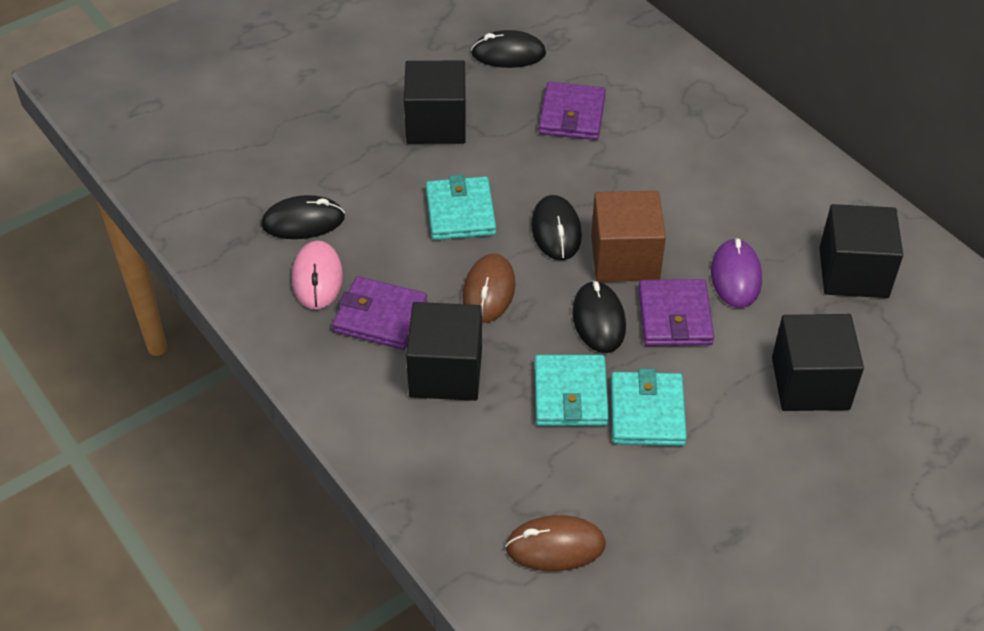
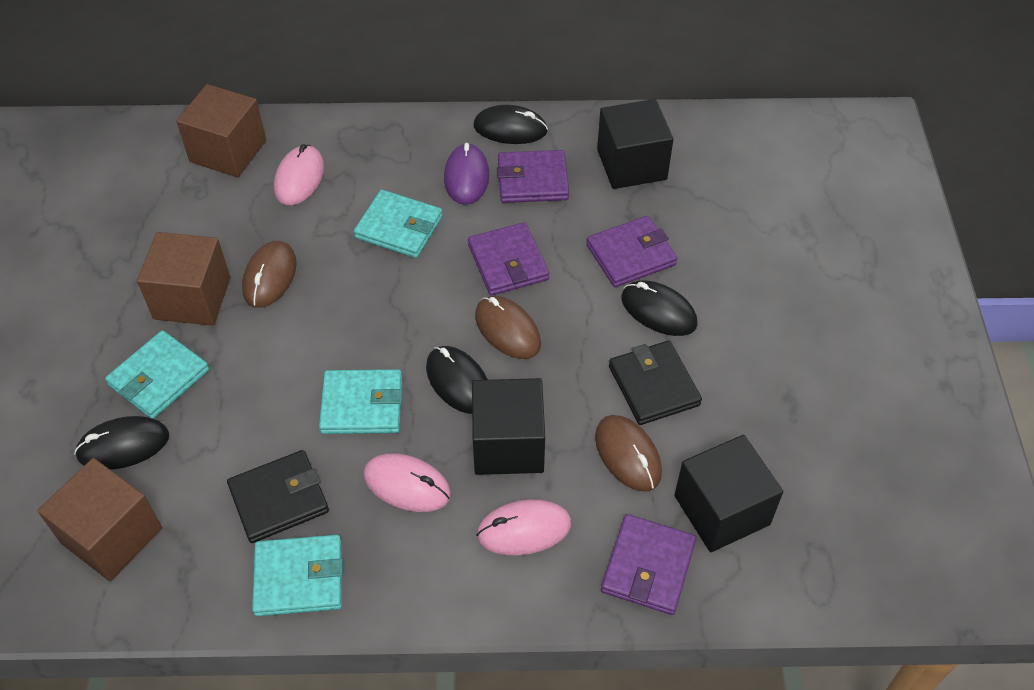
black cube: [404,61,466,144] [406,302,482,401] [772,314,864,411] [819,204,903,298] = 4 -> [472,378,545,475] [597,99,673,189] [674,435,783,552] = 3
black wallet: none = 0 -> [227,450,329,543] [609,341,702,425] = 2
brown cube: [591,191,666,282] = 1 -> [37,458,162,581] [137,232,230,326] [176,84,266,177] = 3
brown mouse: [462,254,515,323] [505,515,606,571] = 2 -> [242,241,297,308] [475,296,541,359] [595,415,662,492] = 3
pink mouse: [292,240,343,309] = 1 -> [274,144,324,205] [363,453,451,512] [476,499,571,555] = 3
purple wallet: [332,276,427,350] [539,82,606,140] [638,279,714,346] = 3 -> [468,222,550,296] [497,150,569,203] [586,216,678,287] [601,514,696,615] = 4
turquoise wallet: [426,175,496,240] [535,355,609,426] [611,368,687,446] = 3 -> [105,330,209,419] [252,535,343,616] [319,369,403,434] [354,190,443,258] = 4

